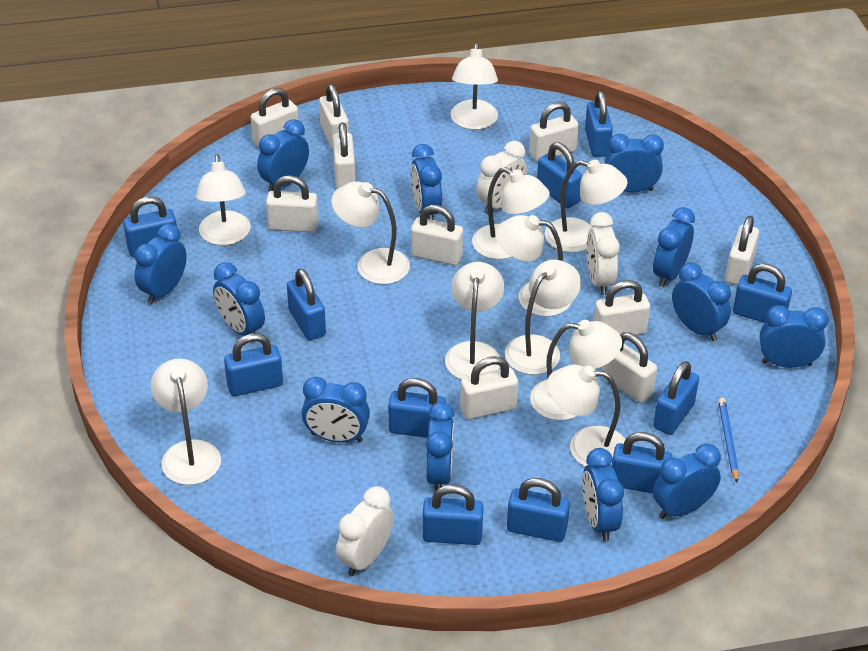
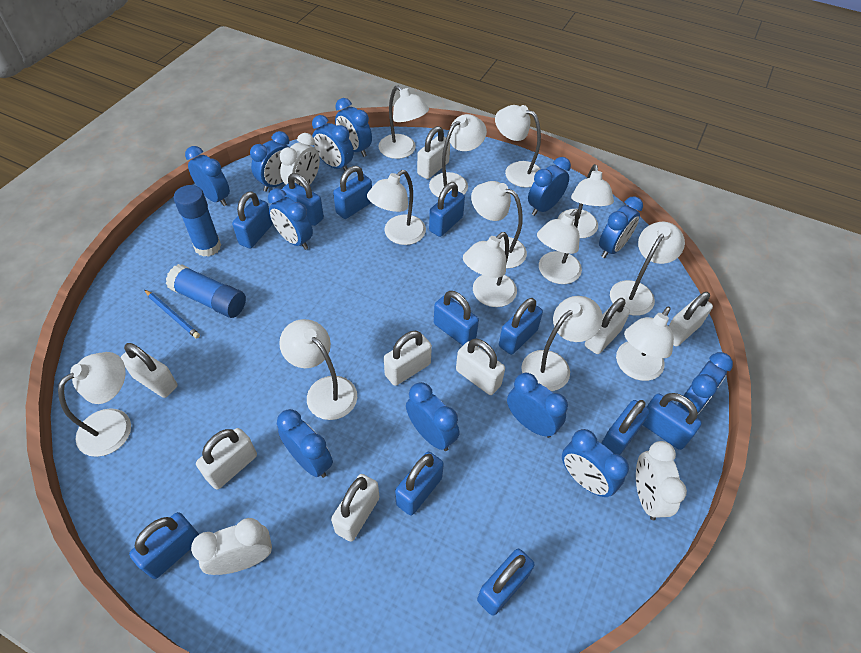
blue glue stick: none = 0 -> [166,264,246,318] [174,185,221,257] = 2
white lamp: [151,359,221,485] [196,154,251,245] [331,181,410,284] [445,262,504,380] [451,43,498,130] [472,167,550,259] [496,215,571,317] [505,260,581,375] [530,320,622,420] [545,160,628,252] [547,365,626,467] = 11 -> [58,352,131,457] [279,319,357,420] [367,170,426,245] [378,85,429,159] [429,114,487,197] [463,232,517,307] [471,181,527,268] [495,105,541,187] [522,296,603,391] [537,209,582,284] [558,164,614,238] [610,222,685,316] [616,306,674,381] = 13
white padlock: [251,88,299,148] [266,175,318,232] [319,84,349,149] [333,122,356,189] [411,205,463,265] [460,356,518,419] [529,102,579,162] [594,280,650,335] [602,332,657,403] [725,216,759,285] = 10 -> [120,343,177,398] [196,428,257,489] [331,474,379,541] [384,331,432,386] [417,126,450,179] [456,339,505,395] [585,298,630,354] [669,292,713,346] = 8

